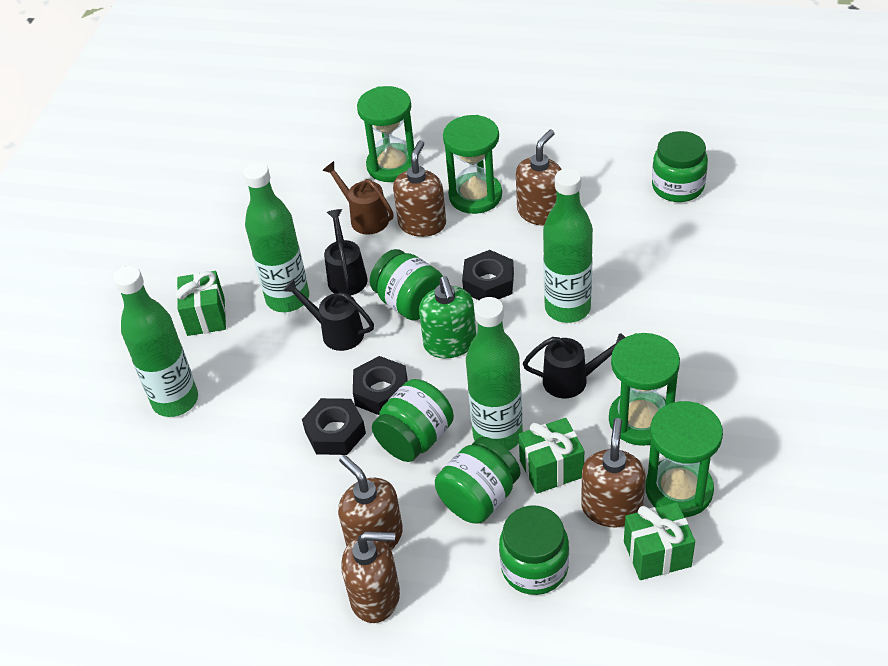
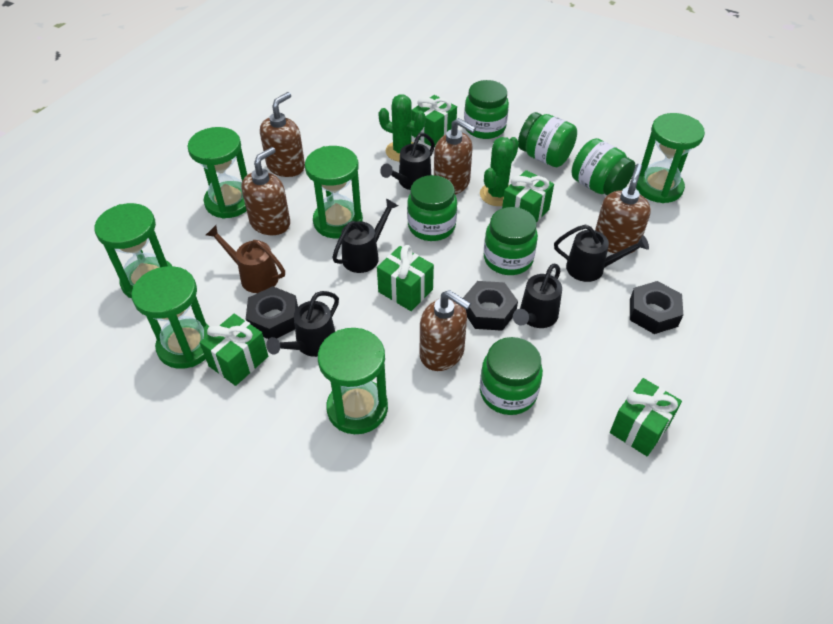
black watering can: [283,279,374,351] [324,209,368,296] [523,333,625,398] = 3 -> [266,291,339,357] [332,198,398,273] [380,133,435,190] [513,263,562,328] [554,224,649,282] = 5
green bottle: [113,266,198,417] [243,162,309,312] [466,297,523,451] [543,168,593,323] = 4 -> none = 0
green cactus: none = 0 -> [378,95,426,162] [480,137,519,206] = 2
green gift: [176,271,226,336] [519,418,584,494] [624,502,695,580] = 3 -> [200,314,268,386] [377,245,434,311] [411,95,457,146] [502,170,554,222] [610,378,682,456] = 5
green hourglass: [357,86,414,182] [443,115,502,214] [609,333,680,446] [645,401,723,518] = 4 -> [95,203,172,299] [132,266,210,369] [187,127,247,219] [305,146,363,238] [318,328,388,434] [636,113,705,203] = 6
green jar: [370,249,443,321] [372,379,454,462] [435,437,521,524] [499,505,569,595] [652,131,708,202] = 5 -> [407,175,457,241] [464,80,509,139] [480,337,543,415] [484,207,538,275] [518,112,577,167] [572,138,635,195] = 6
green soap dispenser: [419,276,476,358] = 1 -> none = 0

